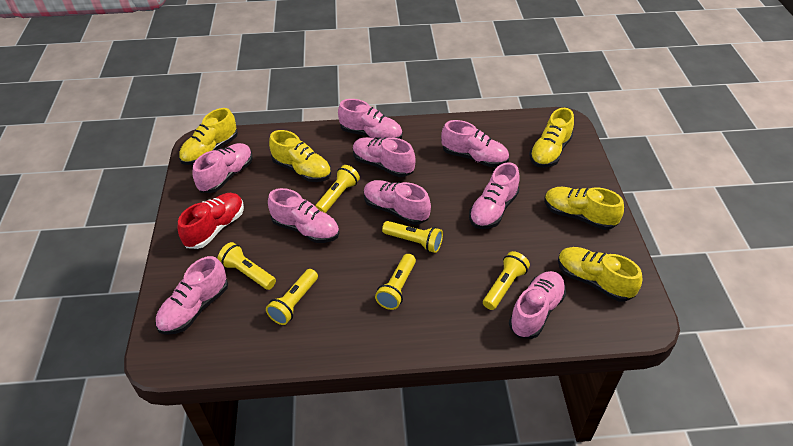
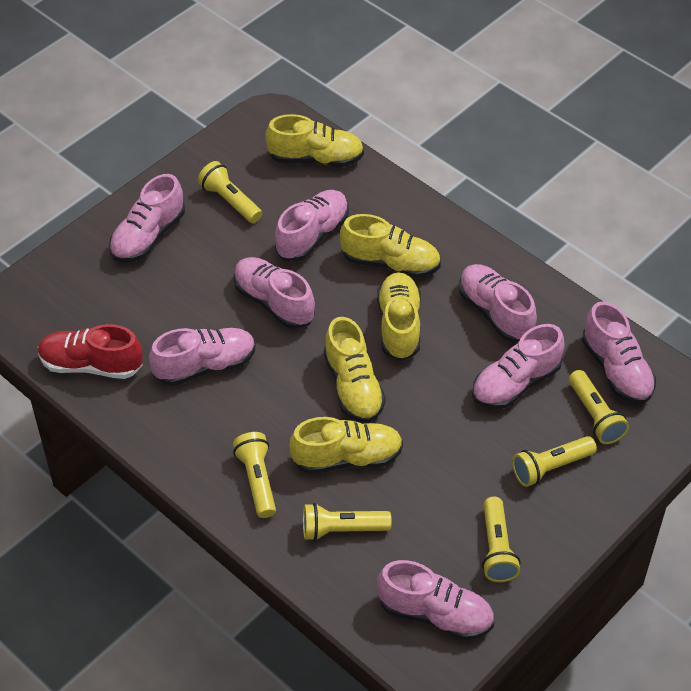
pink shoe: [155,256,228,335] [192,143,253,193] [268,188,339,243] [338,99,402,139] [353,137,416,177] [364,180,431,225] [441,120,509,167] [469,162,520,229] [509,271,566,339] = 9 -> [109,174,185,262] [149,328,256,386] [234,257,315,329] [275,190,349,261] [377,560,494,640] [459,264,537,342] [472,324,565,409] [582,301,656,404] = 8

